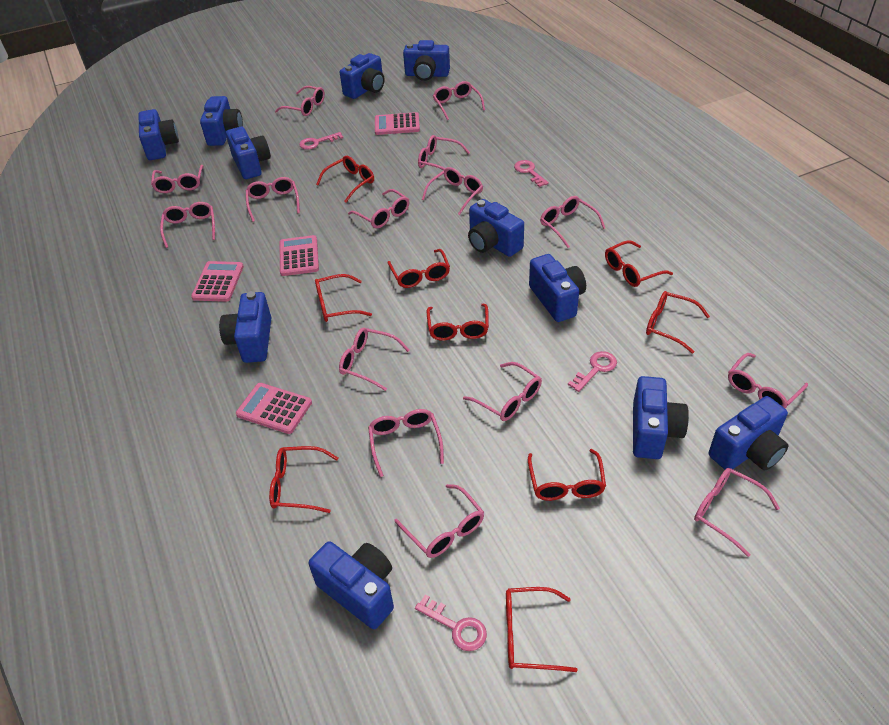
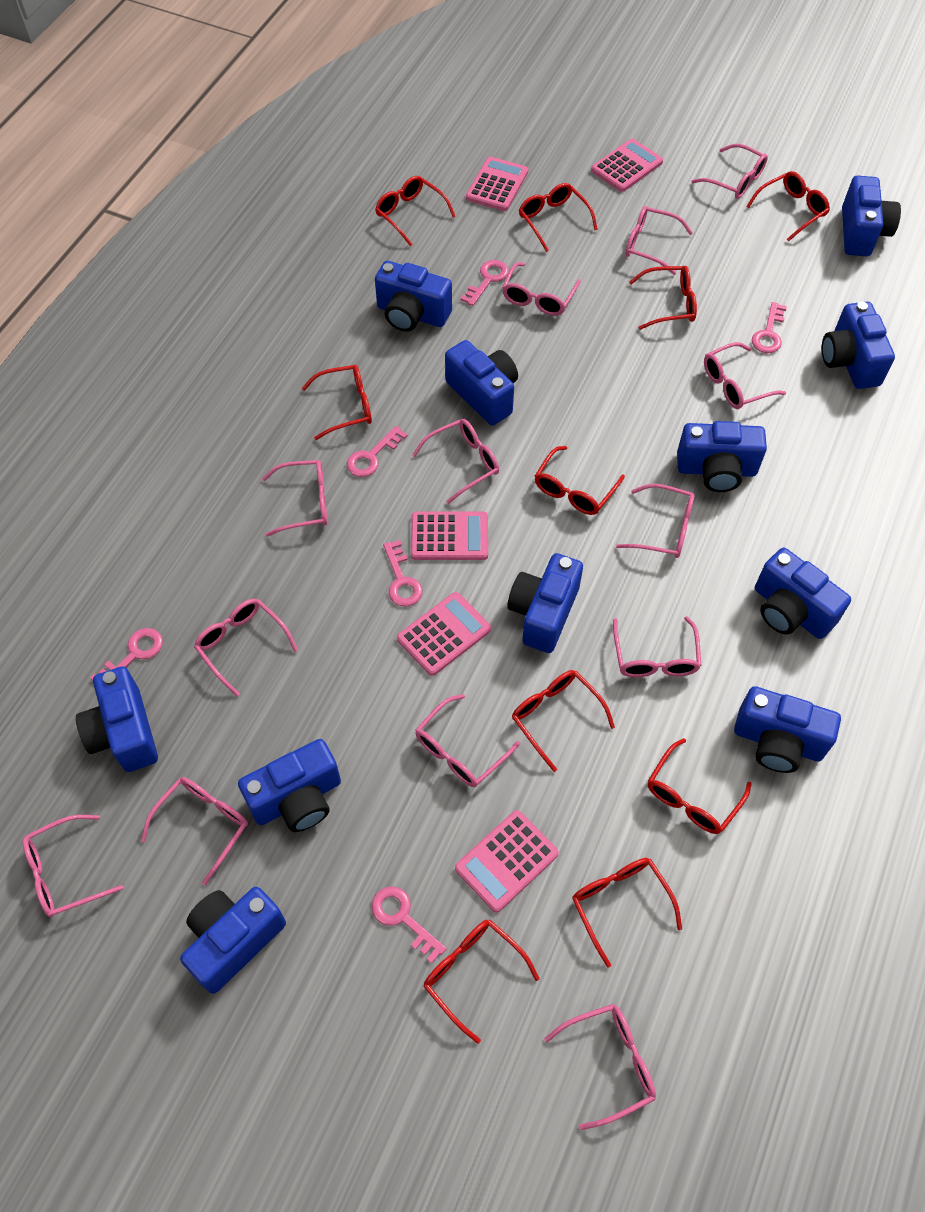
pink calculator: [191,261,244,302] [236,383,312,434] [280,235,319,276] [375,112,420,135] = 4 -> [397,592,491,676] [411,511,488,560] [455,810,559,913] [466,157,528,211] [591,139,663,192] = 5
pink glasses: [151,165,204,193] [160,202,215,248] [246,177,300,222] [275,86,325,116] [339,328,410,391] [348,189,409,228] [368,409,444,477] [394,484,484,558] [418,135,470,170] [422,167,483,215] [433,81,485,120] [463,362,542,421] [540,196,605,248] [694,468,780,557] [728,353,808,409] = 15 -> [23,815,124,917] [141,777,248,885] [194,599,298,696] [262,460,327,537] [412,419,499,504] [416,694,520,787] [502,262,581,316] [544,1004,656,1130] [613,616,702,677] [616,484,695,558] [625,206,693,275] [691,144,768,199] [704,342,786,409] = 13
pink key: [299,132,343,150] [415,594,487,651] [514,160,549,187] [568,351,617,392] = 4 -> [91,628,163,680] [347,426,407,477] [371,887,447,964] [383,540,422,607] [461,260,509,306] [752,302,787,353] = 6
red glasses: [269,446,338,513] [315,274,372,322] [316,156,374,203] [388,249,450,288] [427,304,489,341] [506,587,578,672] [528,449,606,501] [605,240,673,287] [646,291,710,354] = 9 -> [302,365,372,440] [375,176,456,246] [423,919,539,1044] [512,670,615,772] [519,183,598,252] [535,446,625,515] [572,858,682,967] [629,266,697,330] [648,738,751,834] [746,171,830,242] = 10

